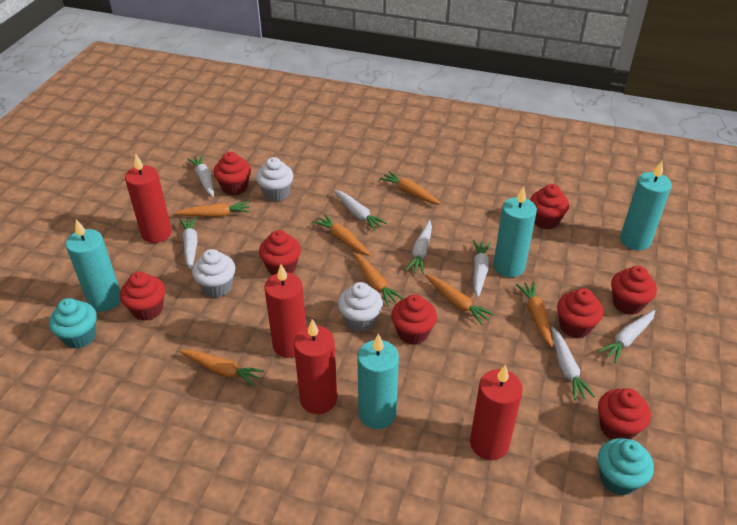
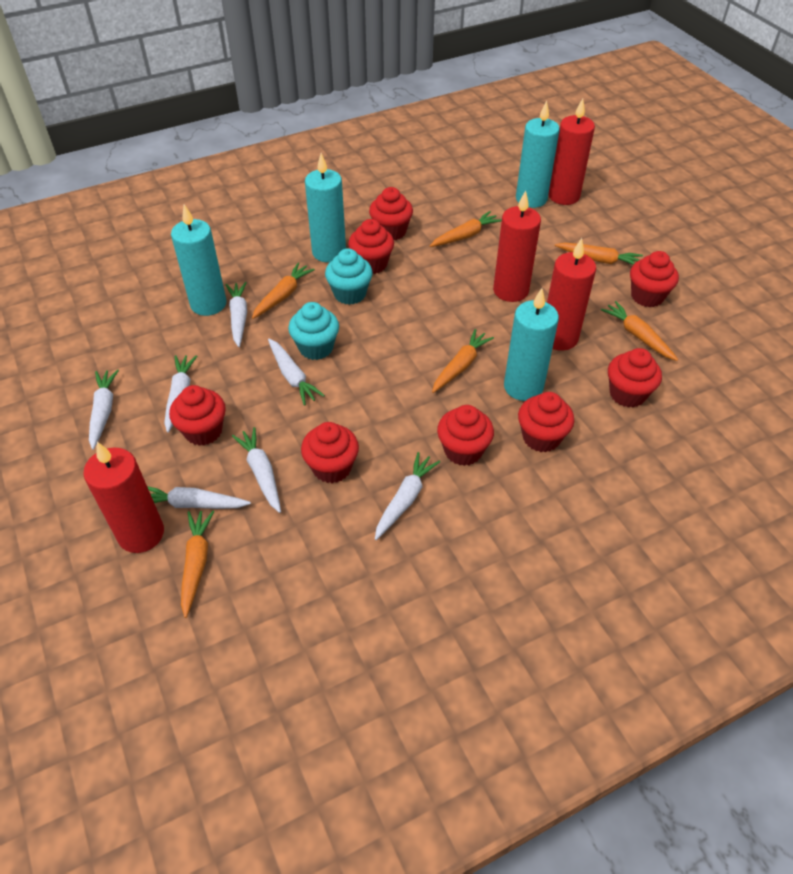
orange carrot: [174,201,250,217] [180,350,264,386] [312,214,371,256] [353,252,404,306] [379,171,442,205] [425,275,494,325] [516,282,553,347] = 7 -> [181,511,214,618] [252,262,315,319] [430,211,502,247] [432,329,494,393] [555,243,643,265] [601,301,678,361] = 6
white cupcake: [192,249,236,297] [256,157,294,201] [338,282,383,332] = 3 -> none = 0

